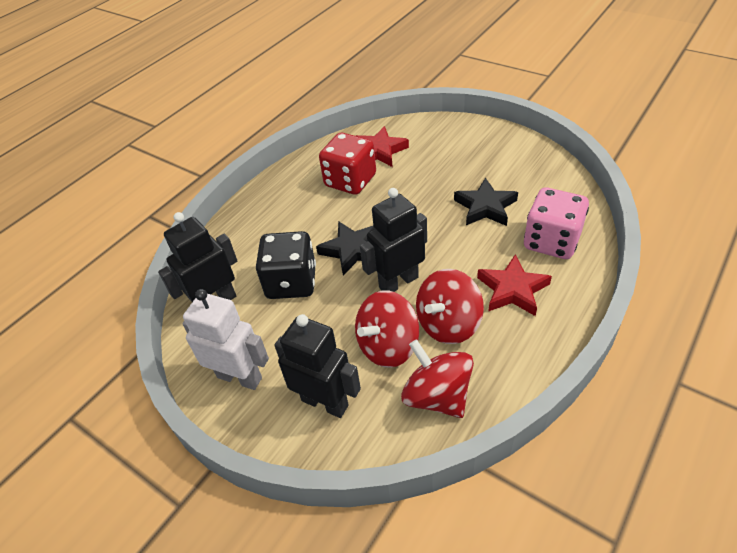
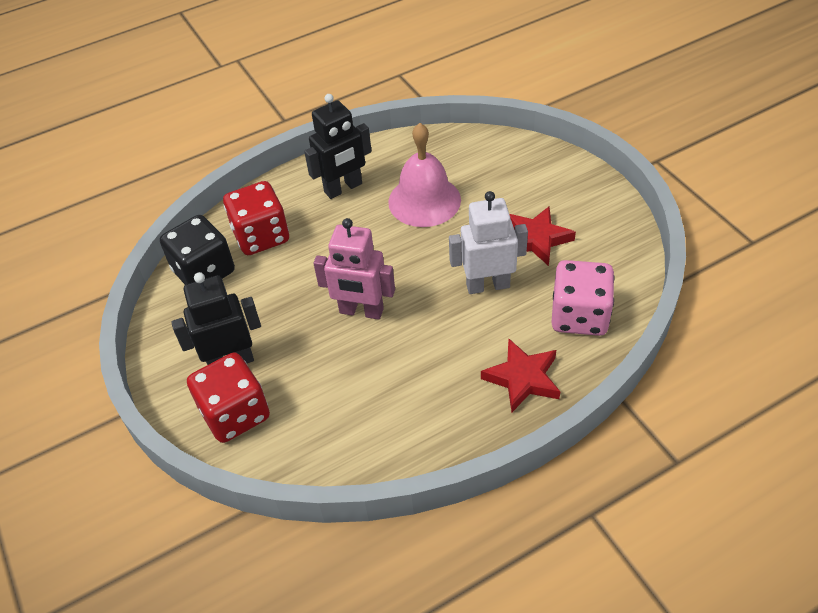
black robot: [158,212,237,302] [274,314,361,418] [360,188,427,292] = 3 -> [171,272,261,365] [304,94,372,199] = 2
black star: [316,221,375,276] [454,178,518,226] = 2 -> none = 0
pink bell: none = 0 -> [388,123,461,227] = 1
pink robot: none = 0 -> [313,218,395,319] = 1
red dice: [319,133,376,195] = 1 -> [187,352,270,443] [223,181,289,255] = 2
red spinning top: [355,290,419,368] [401,339,474,418] [416,269,484,344] = 3 -> none = 0

